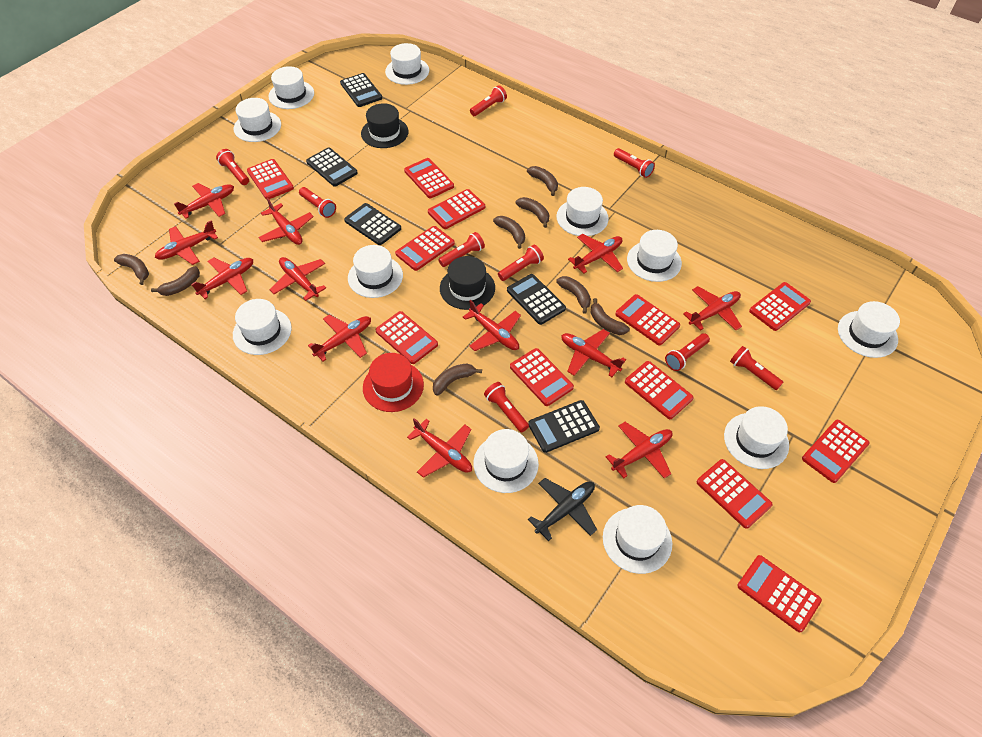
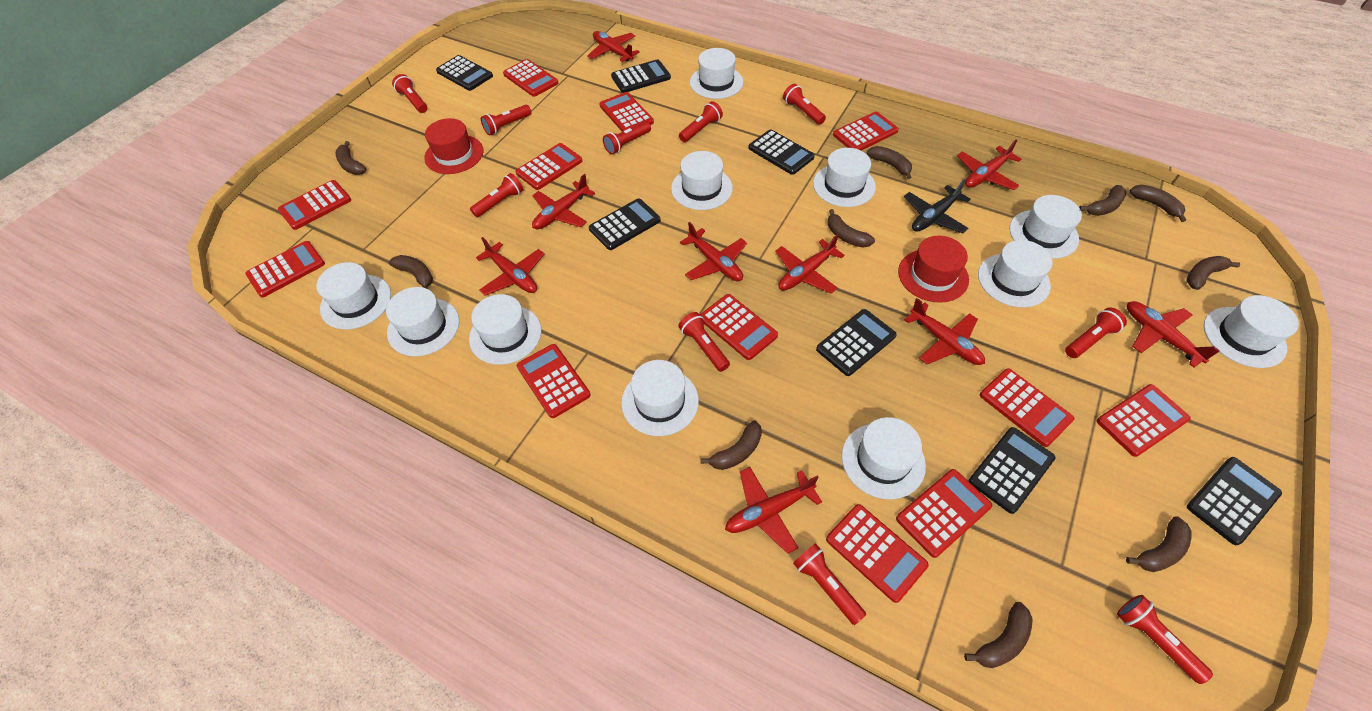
black calculator: [306,148,358,187] [340,73,382,107] [344,203,401,245] [507,274,566,325] [528,400,600,453] = 5 -> [436,55,493,91] [589,198,661,250] [611,59,671,93] [748,129,815,175] [816,309,897,376] [969,427,1056,514] [1187,457,1282,545] = 7
black hat: [361,103,409,148] [440,256,495,310] = 2 -> none = 0
brown banana: [114,254,149,285] [151,266,200,296] [433,363,482,395] [493,216,525,249] [516,197,549,228] [527,166,558,196] [556,276,591,314] [591,298,630,335] = 8 -> [335,141,367,175] [389,255,433,289] [701,421,762,470] [828,209,875,248] [867,146,912,179] [964,602,1033,668] [1079,185,1126,216] [1126,516,1192,572] [1129,185,1186,222] [1186,256,1240,290] = 10
red flashlight: [216,149,249,185] [299,187,336,218] [438,232,485,267] [470,85,507,116] [484,382,529,432] [498,245,544,281] [614,148,655,178] [665,333,710,371] [730,346,783,390] = 9 -> [392,74,427,113] [470,173,523,217] [481,105,532,136] [603,121,651,154] [678,312,730,372] [679,101,723,142] [783,84,826,125] [793,543,866,625] [1065,308,1127,358] [1117,595,1213,684] = 10
red hat: [363,353,424,412] = 1 -> [424,118,484,174] [898,236,969,303] = 2
red plane: [155,220,218,265] [174,183,234,219] [191,257,253,299] [258,198,314,245] [270,257,326,301] [308,315,371,362] [407,418,472,478] [463,300,521,351] [561,329,626,377] [568,234,623,274] [606,422,673,479] [683,286,742,331] = 12 -> [476,237,544,296] [532,174,595,229] [587,31,640,62] [680,222,747,281] [725,467,822,554] [775,234,845,293] [904,298,985,365] [957,139,1021,190] [1127,301,1220,367] = 9

